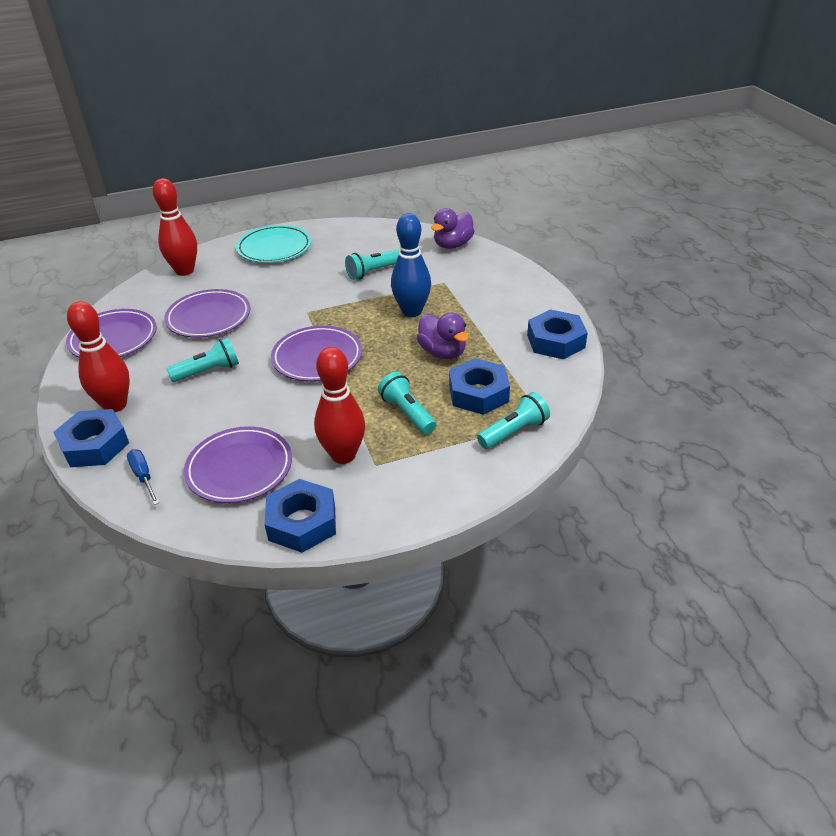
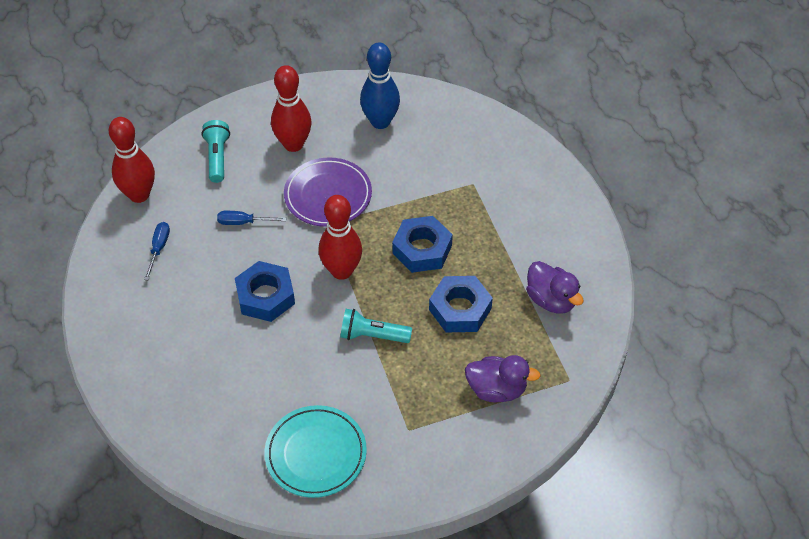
blue nut: [53,409,129,467] [265,479,336,553] [449,358,510,415] [527,309,588,359] = 4 -> [235,261,295,322] [392,216,453,273] [429,276,493,332] = 3
blue screwdriver: [127,449,159,505] = 1 -> [144,222,170,280] [217,211,286,225] = 2
purple plate: [66,309,157,358] [164,289,250,338] [184,426,292,503] [271,326,362,381] = 4 -> [284,158,372,227] = 1
turquoise flashlight: [166,338,239,382] [345,249,399,280] [378,372,436,434] [477,392,550,449] = 4 -> [201,120,230,183] [340,309,412,343] = 2

